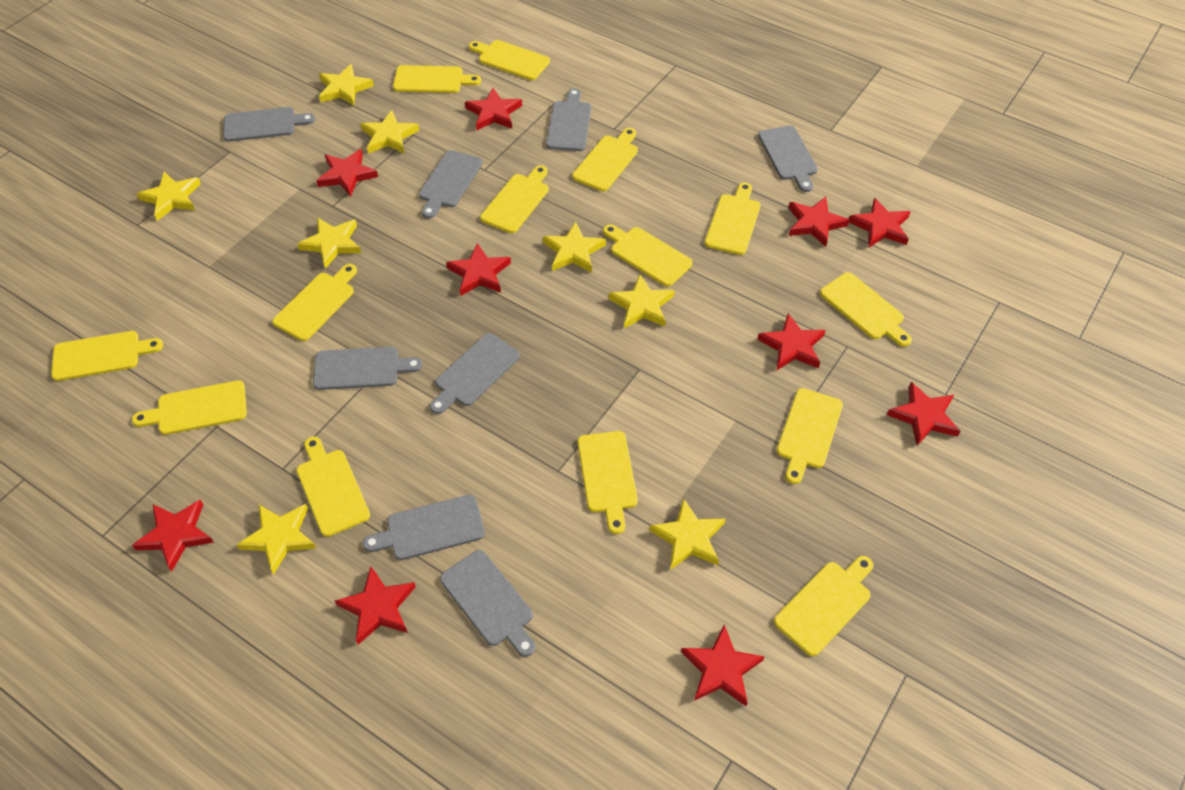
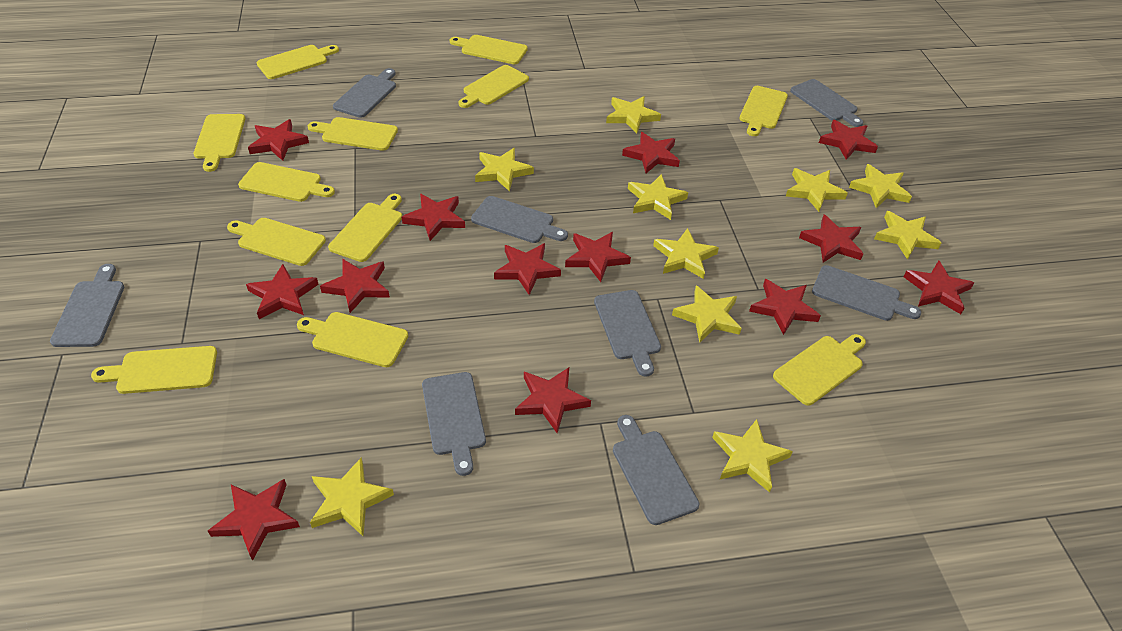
red star: [132,500,214,572] [316,149,378,197] [335,567,416,645] [446,243,511,296] [465,88,522,130] [681,625,765,706] [757,314,826,370] [789,197,850,247] [849,198,911,248] [887,382,961,446] = 10 -> [208,479,300,561] [246,264,319,319] [248,119,309,161] [320,259,390,313] [402,194,465,241] [494,243,561,295] [515,367,591,433] [565,232,631,282] [622,132,680,173] [749,279,821,335] [799,214,863,263] [819,120,878,160] [903,261,974,314] = 13
yellow cutting board: [51,331,163,381] [132,380,247,435] [272,264,357,341] [297,437,370,537] [393,65,481,93] [469,40,550,80] [480,165,549,233] [572,128,638,191] [578,431,638,534] [603,224,693,286] [705,182,761,255] [774,556,873,656] [777,388,843,484] [820,272,912,347] = 14 -> [91,346,217,394] [193,114,245,172] [227,218,326,266] [238,162,335,202] [257,45,339,79] [297,312,408,367] [308,117,398,151] [328,194,402,262] [450,35,528,64] [458,65,529,108] [739,86,788,136] [773,334,866,406] = 12
yellow star: [137,172,201,221] [236,504,317,575] [297,217,361,269] [319,64,374,106] [361,110,419,154] [543,222,606,272] [609,274,675,328] [649,498,725,570] = 8 -> [310,457,394,536] [475,148,534,192] [606,96,661,134] [628,174,688,220] [653,228,719,279] [672,285,741,343] [712,419,793,493] [786,168,848,212] [849,164,912,208] [874,211,941,260] = 10

